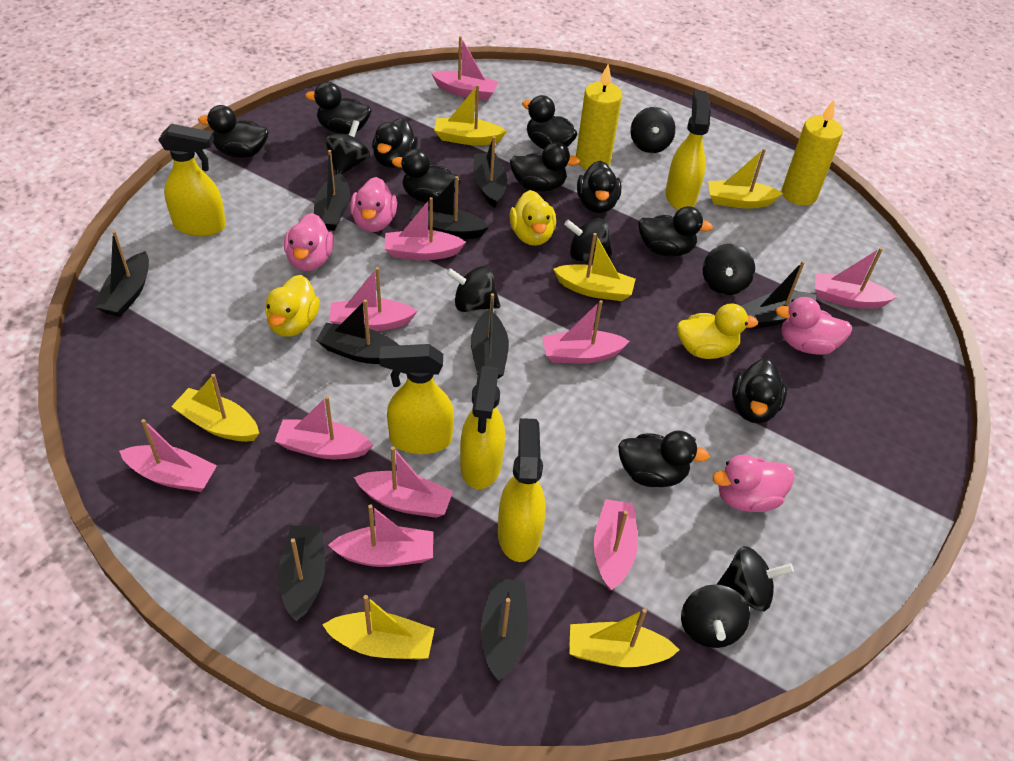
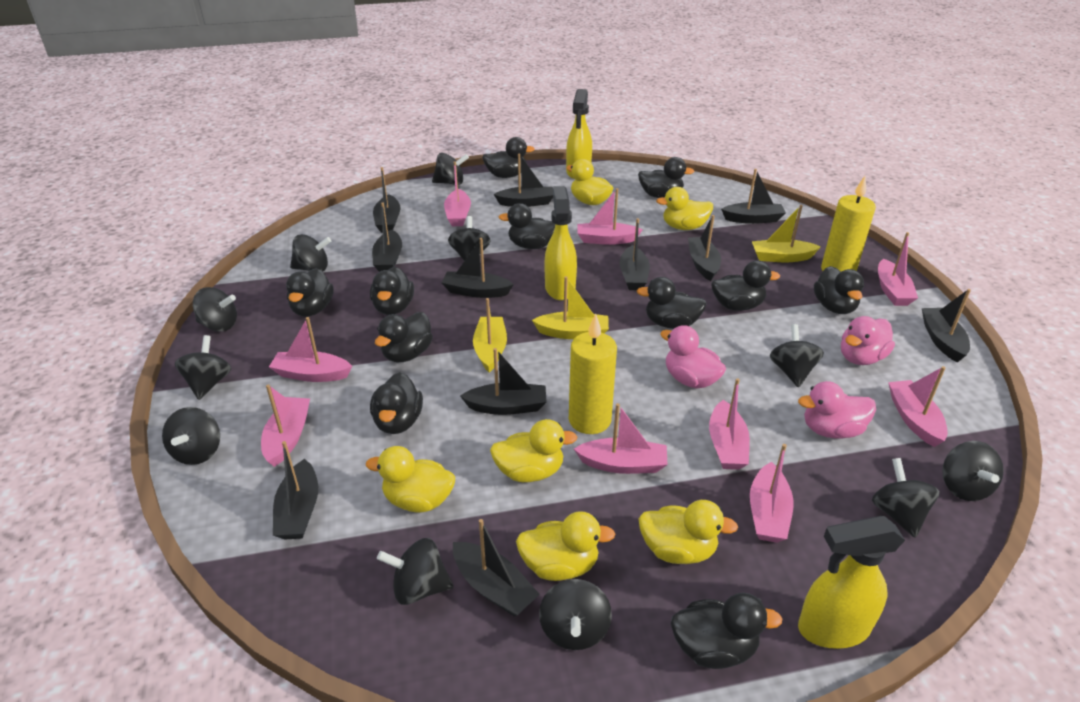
black boat: [94,230,149,317] [278,525,325,622] [314,150,350,231] [316,300,399,364] [410,176,489,239] [471,293,509,379] [474,136,507,208] [481,578,528,681] [741,261,817,329] = 9 -> [273,441,318,540] [372,202,402,272] [373,167,401,233] [441,238,514,298] [453,519,540,617] [460,348,547,415] [494,154,553,207] [619,218,650,290] [688,215,721,281] [721,169,786,224] [922,289,971,363] = 11
black duck: [198,105,269,158] [305,82,371,134] [372,118,418,168] [392,149,461,204] [510,142,580,192] [522,95,577,149] [577,160,621,213] [618,430,710,487] [638,206,713,257] [732,359,787,423] = 10 -> [286,268,334,317] [370,267,414,315] [370,372,423,434] [375,312,433,362] [482,137,535,178] [499,203,555,249] [637,277,707,329] [638,157,694,198] [671,593,782,669] [711,260,780,311] [814,266,864,314] = 11
black spinning top: [325,120,370,175] [446,266,500,312] [564,218,613,262] [630,107,676,153] [681,584,750,648] [703,244,755,295] [716,546,794,611] = 7 -> [162,407,220,465] [175,335,231,400] [193,287,237,332] [290,234,331,271] [377,538,453,605] [432,153,469,185] [448,216,491,261] [539,579,612,650] [770,324,824,387] [872,458,939,538] [942,441,1004,501] = 11
pink boat: [119,419,217,492] [275,396,373,459] [328,504,433,567] [330,267,417,331] [354,447,453,518] [385,197,466,260] [431,36,499,101] [542,300,630,364] [594,499,638,591] [815,247,897,309] = 10 -> [261,384,310,467] [269,317,352,382] [444,161,471,226] [574,403,668,474] [577,188,642,245] [709,378,750,470] [750,444,794,543] [878,232,918,306] [888,366,948,447] = 9
pink duck: [284,213,334,271] [350,177,397,232] [713,455,795,512] [776,297,852,355] = 4 -> [660,325,726,389] [798,381,876,438] [841,316,895,365] = 3
yellow boat: [171,374,259,442] [322,595,435,660] [434,85,507,145] [553,233,636,301] [569,608,679,667] [708,148,783,209] = 6 -> [473,298,507,372] [532,276,609,339] [752,205,821,263] = 3
yellow duck: [265,275,320,337] [510,190,556,246] [677,303,758,359] = 3 -> [366,446,455,513] [490,419,577,482] [516,511,615,581] [566,159,613,205] [639,500,738,564] [656,187,713,230] = 6
yellow spray bottle: [159,124,226,236] [380,344,454,454] [460,366,505,489] [498,418,546,562] [665,90,711,210] = 5 -> [545,186,577,301] [566,89,592,179] [798,516,905,649] = 3

